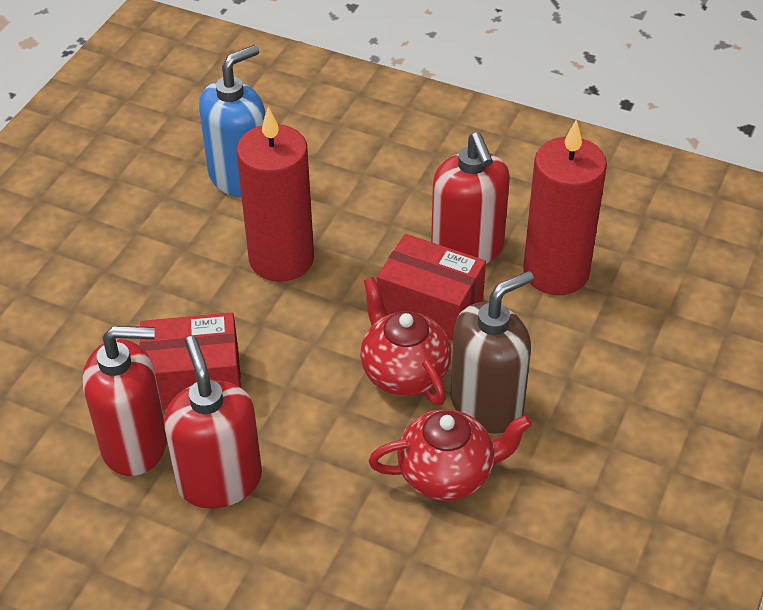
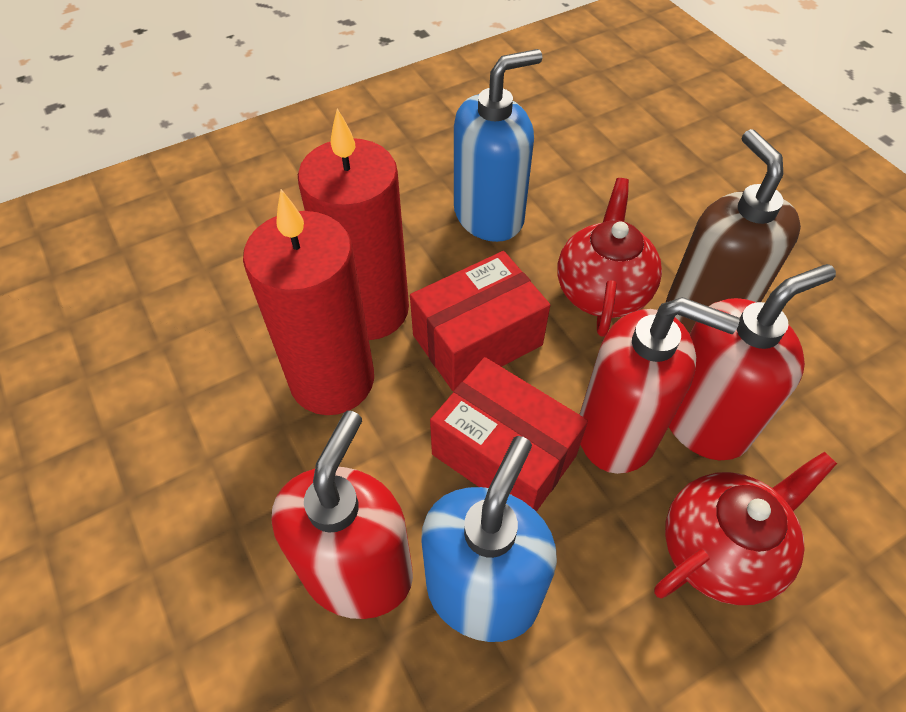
blue soap dispenser: [199,45,265,197] = 1 -> [421,436,557,642] [454,49,543,242] = 2

